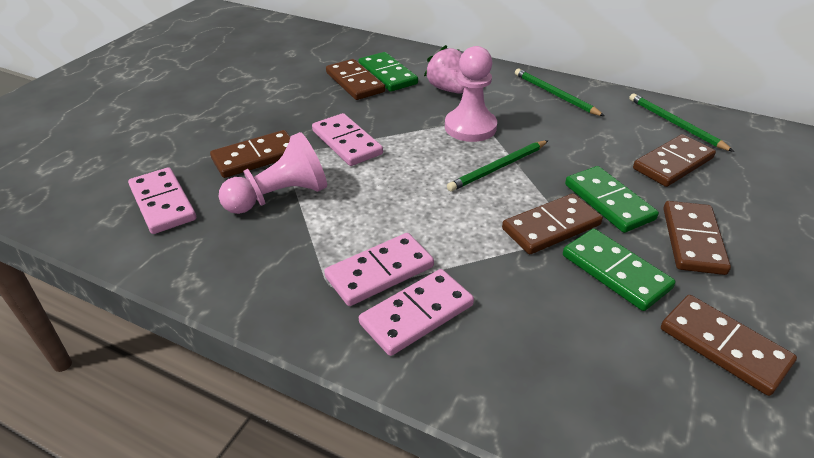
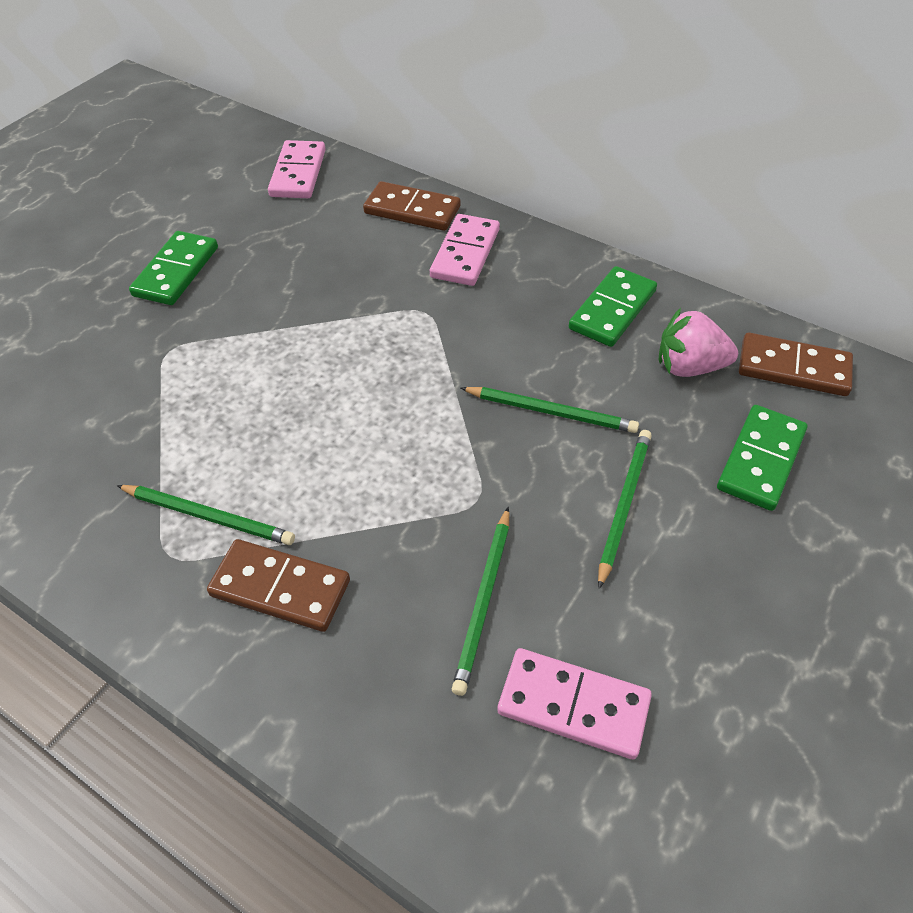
brown domino: [210,130,290,178] [326,59,385,100] [502,193,603,254] [633,134,716,187] [661,295,797,396] [663,201,731,275] = 6 -> [207,539,350,632] [363,181,461,231] [739,332,853,396] = 3
green pencil: [447,140,548,192] [515,69,604,116] [629,93,734,152] = 3 -> [116,485,295,545] [452,507,509,696] [461,387,639,433] [598,430,652,589] = 4
pink domino: [128,167,196,234] [312,113,383,166] [324,233,434,306] [359,269,474,356] = 4 -> [268,140,326,198] [430,214,500,286] [497,648,652,760] = 3
pink pawn: [218,132,327,214] [445,46,497,142] = 2 -> none = 0

